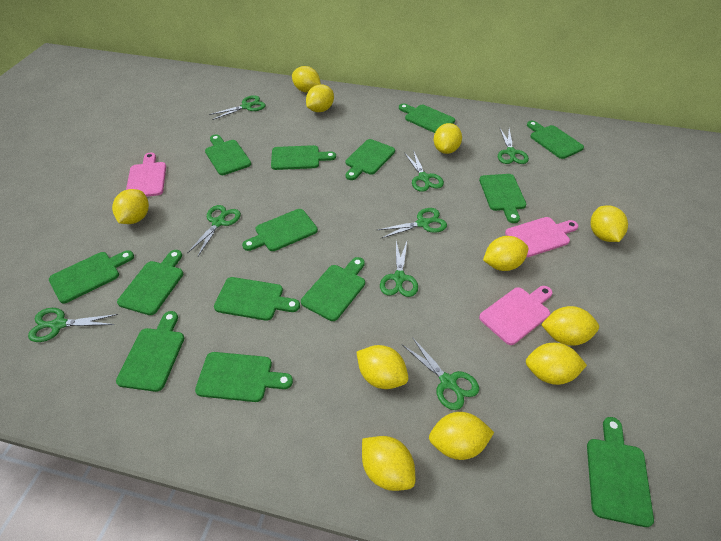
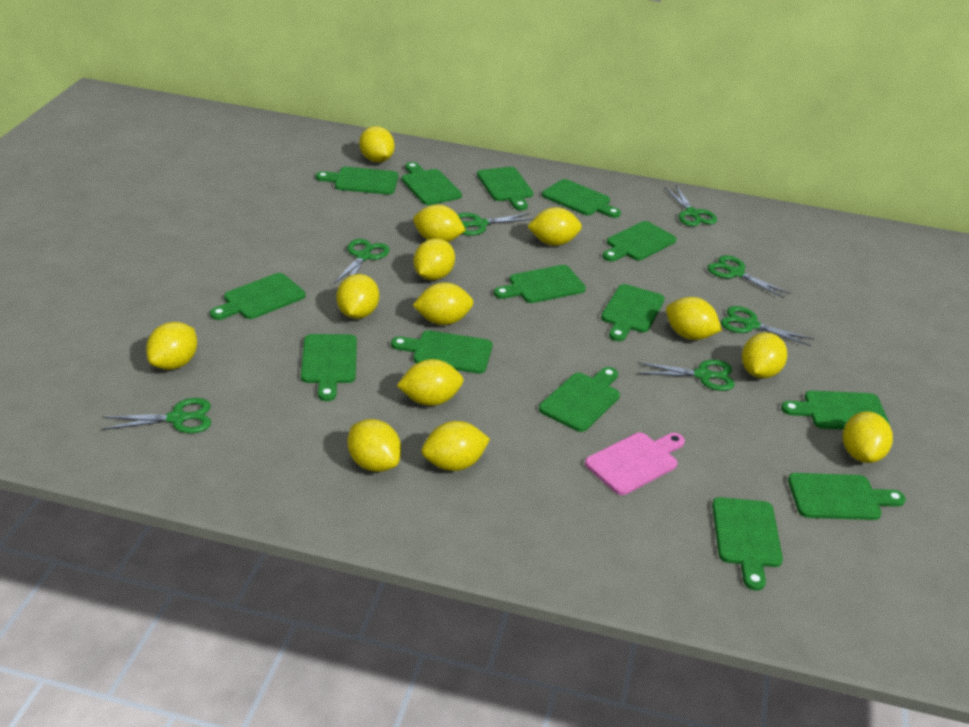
green scissors: [28,308,118,342] [188,205,241,256] [209,95,266,120] [378,208,447,239] [380,241,418,297] [403,337,479,410] [404,150,444,192] [498,129,529,164] = 8 -> [102,398,211,433] [334,239,389,283] [457,213,533,236] [637,360,735,391] [665,186,717,226] [707,255,791,298] [721,306,814,346] = 7
pink cutting board: [126,152,166,197] [479,286,553,345] [505,217,578,257] = 3 -> [585,433,685,495] = 1
yellow lemon: [112,189,149,224] [292,66,321,93] [306,84,334,112] [356,345,408,389] [362,436,415,491] [429,412,494,460] [434,123,462,154] [483,236,528,271] [526,343,587,385] [541,306,599,346] [591,205,628,242] = 11 -> [146,322,197,370] [336,274,379,319] [348,419,401,472] [359,126,395,162] [397,359,464,406] [412,282,474,325] [413,205,466,242] [413,238,455,280] [422,421,490,471] [527,207,582,246] [666,297,722,340] [742,332,787,378] [843,411,893,463] = 13

